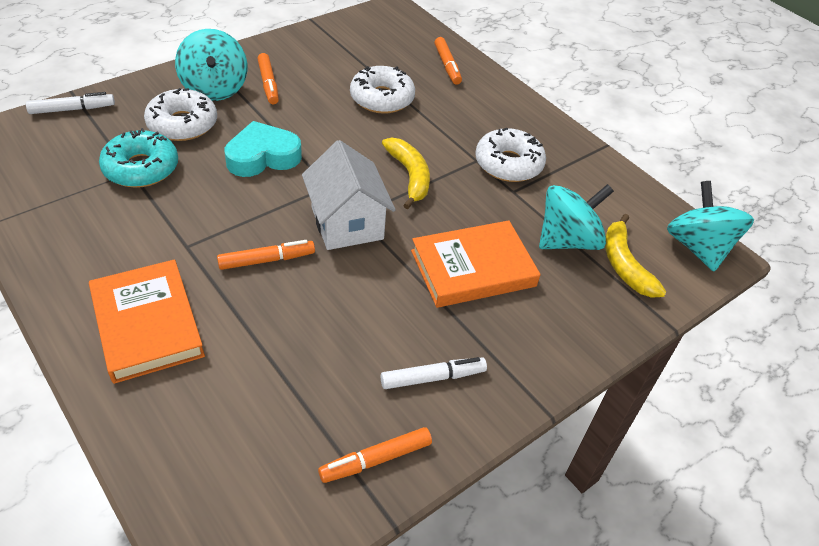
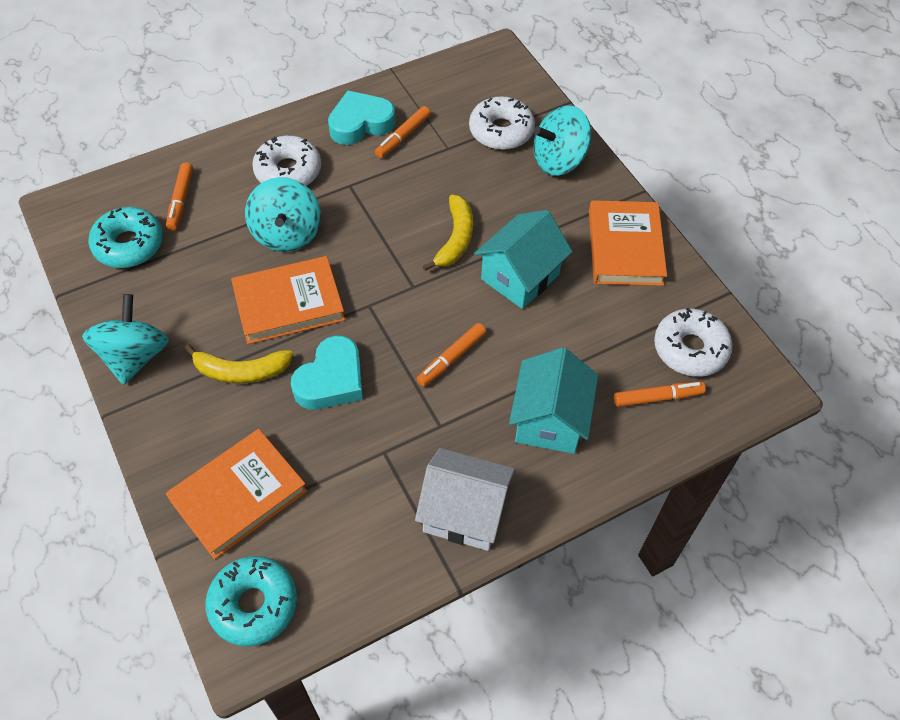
orange book: [89,259,205,384] [411,220,541,308] = 2 -> [166,429,307,559] [231,256,345,344] [589,200,667,286] = 3
turquoise donut: [99,128,178,188] = 1 -> [88,207,163,268] [206,556,297,647] = 2
turquoise heart: [225,121,302,177] = 1 -> [291,336,363,410] [328,91,396,145] = 2
turquoise house: none = 0 -> [474,210,572,309] [509,347,598,454] = 2
white marker: [26,92,115,114] [381,357,487,389] = 2 -> none = 0

